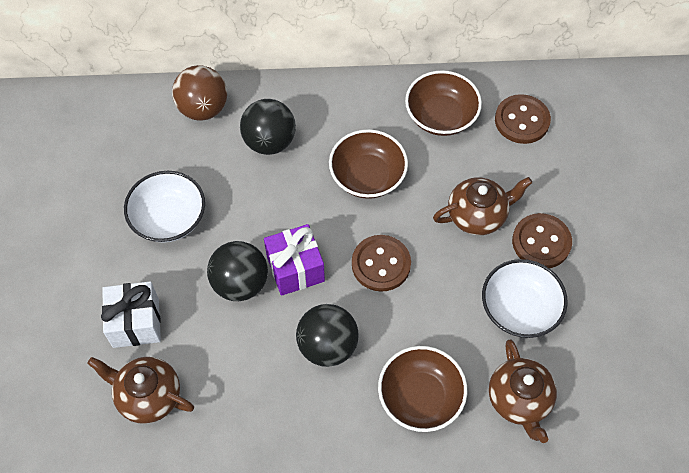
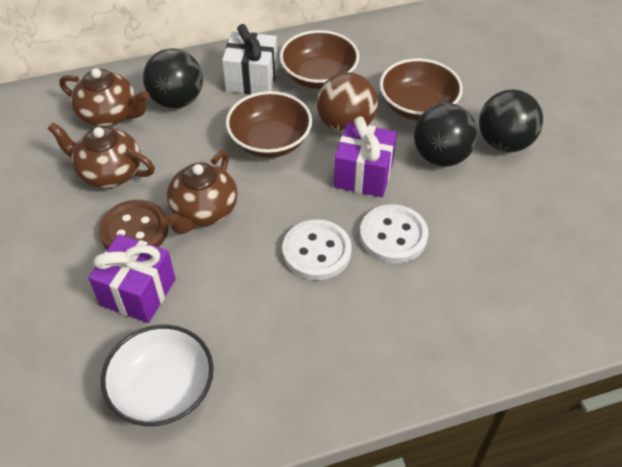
brown button: [352,235,411,292] [495,94,551,144] [512,213,572,268] = 3 -> [99,200,168,250] = 1
purple gift: [264,224,325,296] = 1 -> [88,234,176,323] [334,116,397,197] = 2
white bowl: [124,171,205,243] [482,259,568,338] = 2 -> [101,325,214,426] = 1
white button: none = 0 -> [282,219,352,280] [360,204,428,263] = 2

